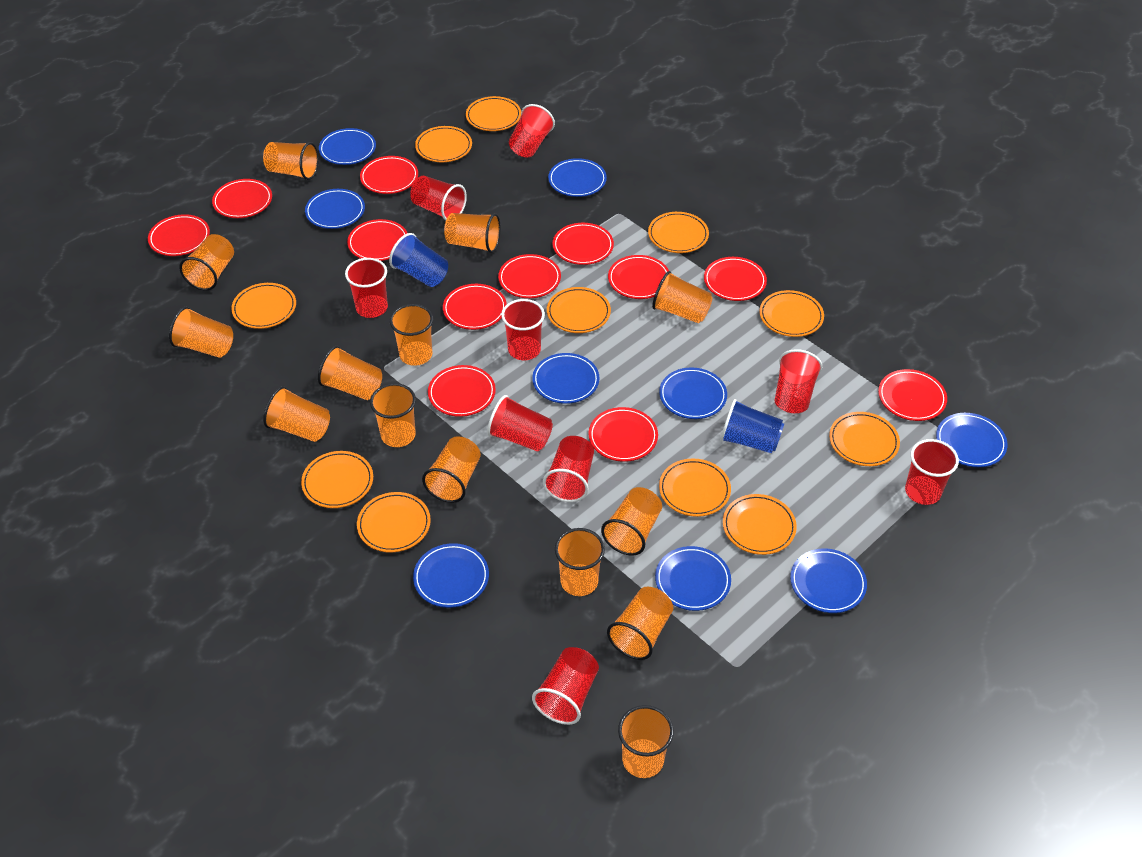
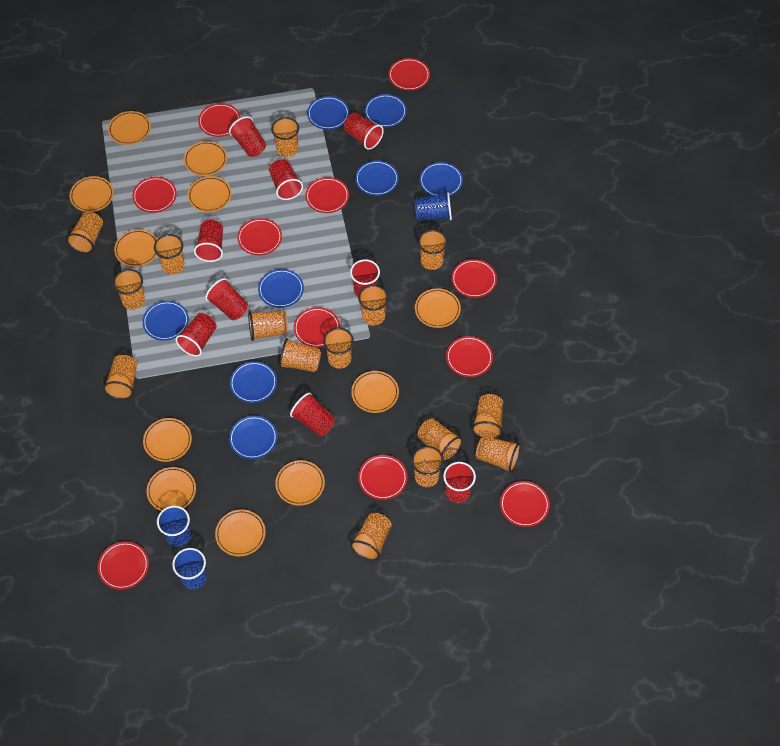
blue cup: [389,233,448,287] [720,399,784,453] = 2 -> [157,506,191,547] [172,548,207,589] [415,192,452,221] = 3
blue plate: [305,189,365,229] [319,128,376,165] [413,543,489,608] [532,353,599,404] [548,158,607,197] [655,546,731,611] [659,368,727,419] [790,549,867,613] [936,413,1007,467] = 9 -> [142,301,189,341] [229,416,277,459] [230,361,277,403] [258,269,304,308] [307,96,349,130] [355,160,399,196] [365,94,407,127] [419,162,463,196] = 8
orange cup: [169,307,233,358] [179,234,234,291] [263,142,319,180] [263,386,330,442] [318,346,382,400] [370,383,416,447] [390,304,433,366] [422,436,481,503] [444,213,501,253] [555,528,605,596] [601,487,662,556] [607,587,673,660] [618,705,674,778] [652,271,713,323] = 14 -> [66,212,103,254] [103,355,137,400] [113,269,145,310] [154,234,184,275] [248,311,288,341] [271,117,299,157] [279,338,321,372] [323,328,354,369] [350,513,392,561] [358,285,388,326] [412,446,444,487] [417,418,463,462] [418,230,448,270] [472,394,503,439] [476,436,521,473] = 15
red plate: [148,214,210,256] [212,179,272,218] [347,219,407,261] [360,156,418,194] [428,365,496,417] [443,284,507,330] [498,254,561,298] [553,223,614,265] [589,407,658,462] [608,255,669,299] [704,257,767,301] [878,369,947,421] = 12 -> [98,542,149,590] [132,177,176,213] [198,103,241,137] [237,218,282,255] [294,307,340,347] [305,177,349,213] [358,455,407,500] [388,58,430,91] [446,336,493,377] [452,259,497,298] [500,481,550,527] = 11

